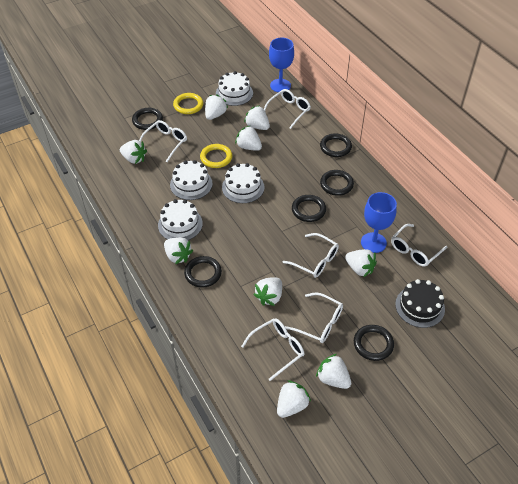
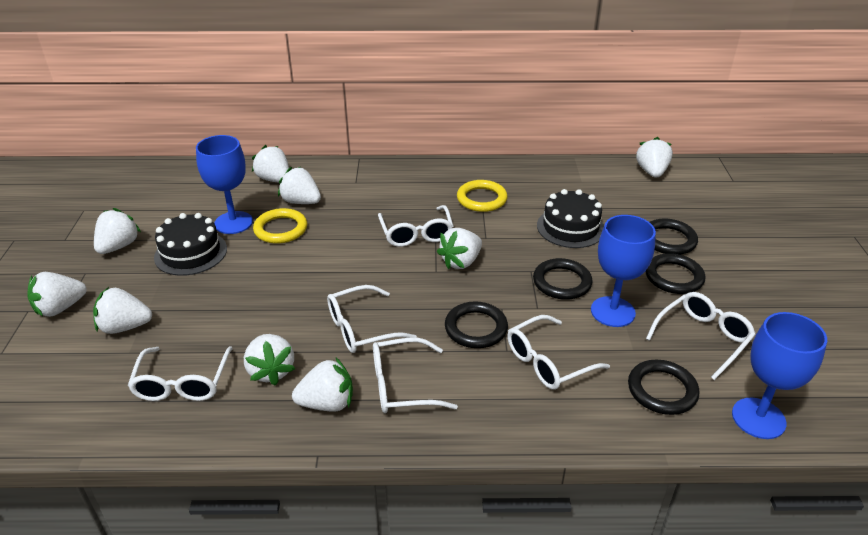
black cake: [395,279,445,328] = 1 -> [154,213,227,276] [537,189,604,248] = 2
black ring: [132,108,163,130] [184,256,222,288] [292,195,326,222] [320,134,352,157] [320,170,354,196] [354,325,394,361] = 6 -> [445,301,508,348] [533,258,592,300] [628,360,699,415] [645,253,705,294] [650,219,698,255] = 5
blue goblet: [269,38,294,92] [361,192,397,253] = 2 -> [196,135,253,234] [591,215,656,327] [732,312,827,439] = 3
white cake: [158,199,203,240] [170,160,213,200] [216,71,253,106] [222,163,265,203] = 4 -> none = 0

